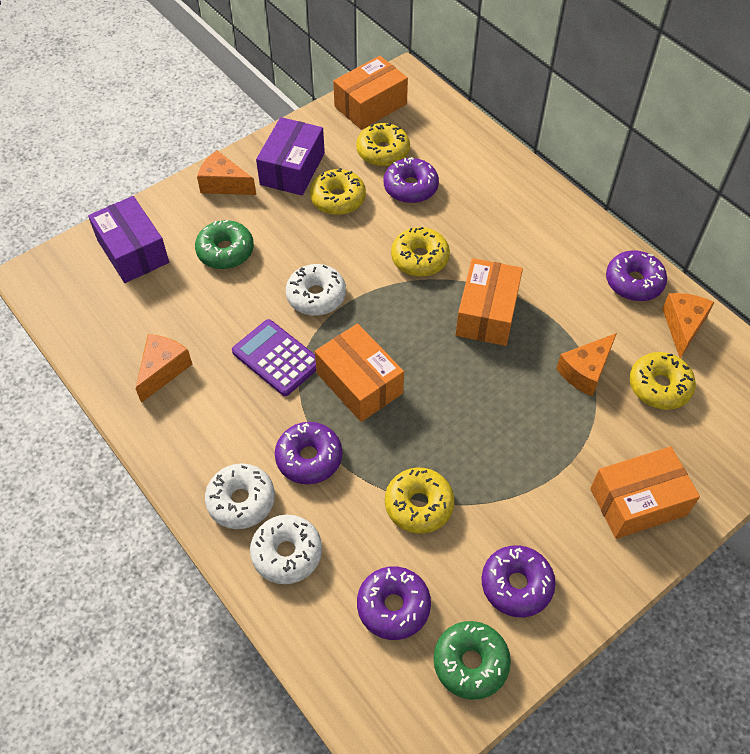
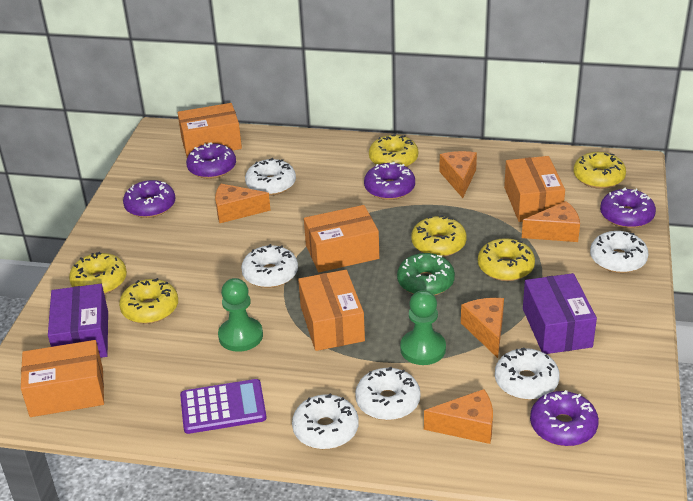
green donut: [195,220,254,269] [434,621,511,700] = 2 -> [397,253,455,295] = 1
green pawn: none = 0 -> [218,278,263,352] [400,290,446,365] = 2
orange box: [315,323,404,422] [333,56,408,130] [456,258,523,346] [590,446,700,539] = 4 -> [21,340,104,417] [177,103,242,157] [298,270,365,351] [304,205,379,272] [504,156,565,222] = 5
orange cheese: [136,334,192,403] [197,150,256,195] [556,333,617,397] [662,293,715,358] = 4 -> [215,184,271,223] [424,389,493,444] [439,151,477,198] [461,298,504,358] [522,201,580,242] = 5
white donut: [205,463,275,529] [250,515,322,584] [286,264,346,316] = 3 -> [241,244,298,288] [245,158,296,196] [292,393,359,449] [355,366,420,420] [495,347,560,400] [590,231,649,273] = 6
yellow donut: [310,168,366,215] [356,123,410,167] [385,468,454,534] [391,227,450,277] [630,352,696,410] = 5 -> [69,252,127,294] [119,278,178,324] [369,134,418,167] [411,215,467,257] [478,238,535,281] [574,152,626,189] = 6

